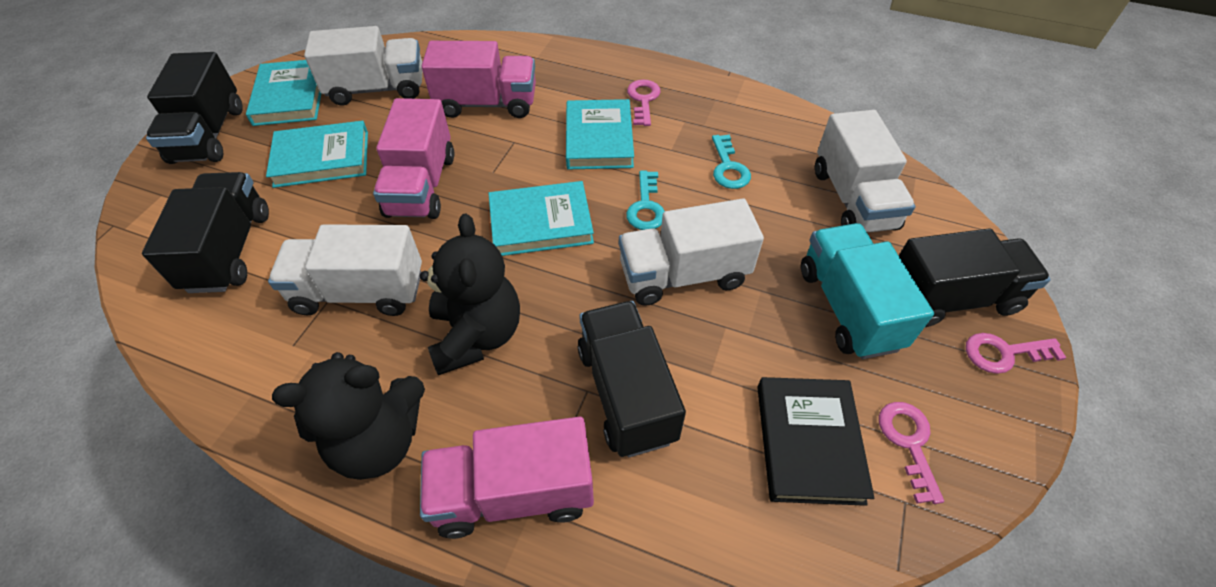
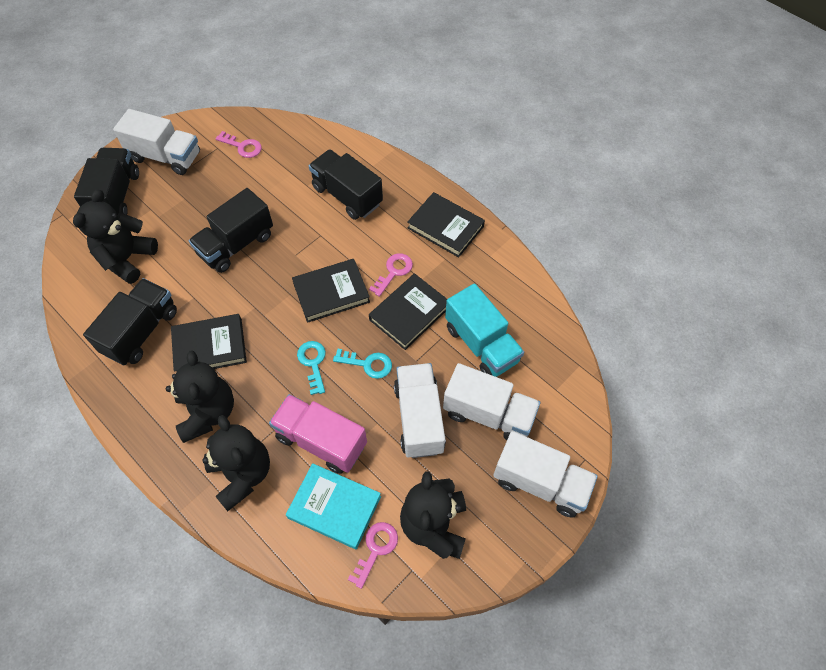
black book: [757,377,874,506] = 1 -> [171,314,247,372] [292,259,370,323] [369,273,447,350] [407,192,485,257] = 4
black teddy bear: [272,352,425,480] [420,213,520,375] = 2 -> [73,189,158,284] [166,350,234,443] [202,415,270,511] [400,471,466,559] = 4
pink truck: [373,98,454,219] [420,417,594,539] [421,41,536,118] = 3 -> [269,394,367,474] = 1
turquoise book: [246,60,321,126] [266,121,368,188] [488,181,594,256] [566,99,634,169] = 4 -> [286,463,381,549] = 1

